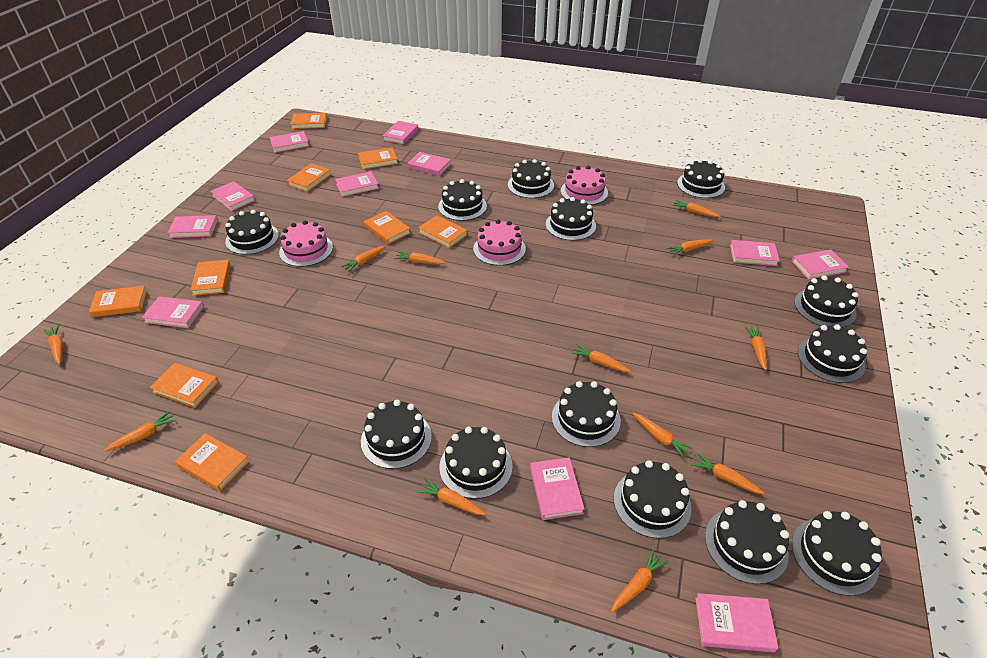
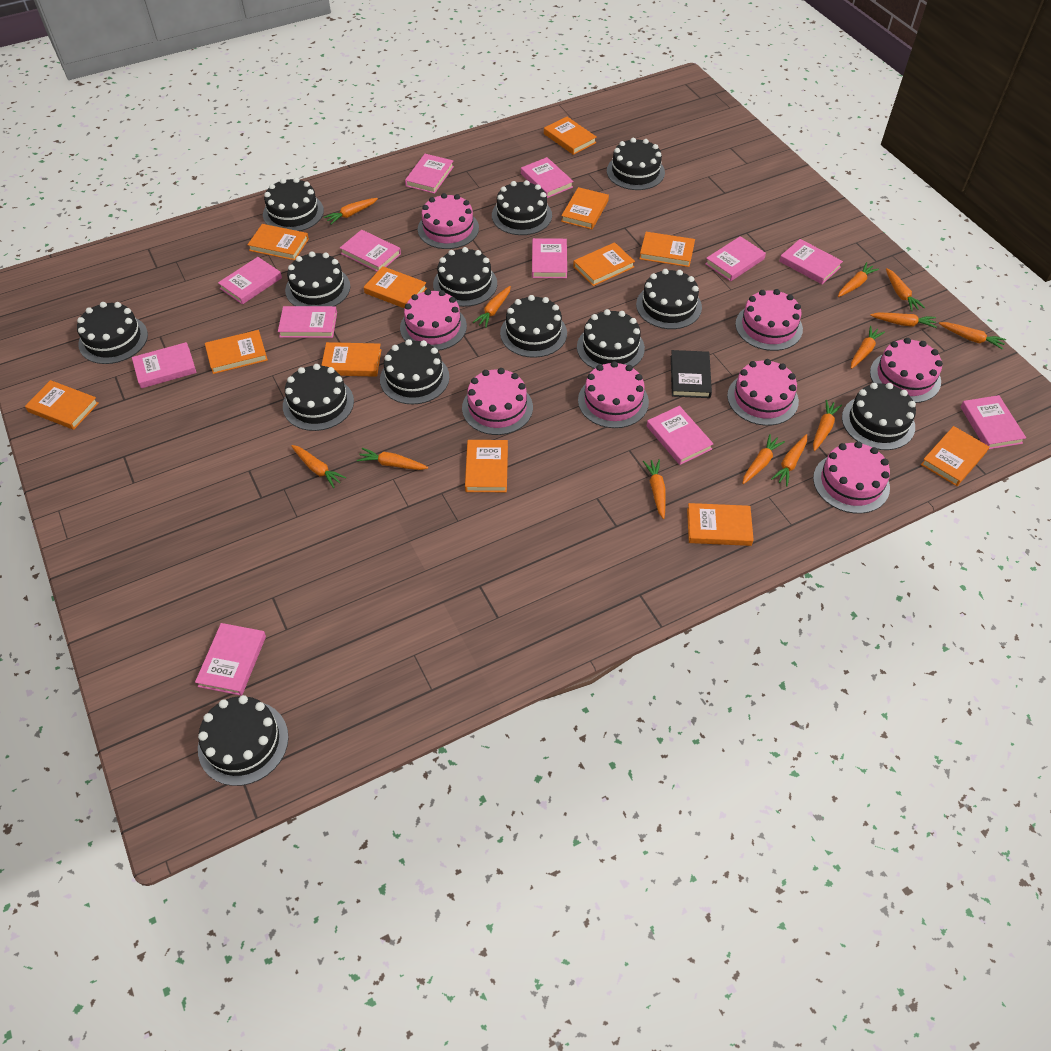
black book: none = 0 -> [671,350,712,398] = 1
orange book: [89,286,147,317] [150,363,219,408] [175,433,249,491] [190,260,231,296] [287,163,331,192] [290,113,327,129] [358,147,398,170] [364,211,410,244] [418,215,468,248] = 9 -> [25,380,99,430] [205,330,268,374] [247,224,309,261] [321,342,381,377] [364,266,427,308] [465,440,508,492] [544,117,596,155] [561,187,609,230] [573,242,635,286] [639,232,695,267] [687,503,754,546] [921,426,989,486] = 12
orange carrot: [44,325,63,364] [104,411,176,452] [341,245,386,272] [394,251,446,264] [417,478,486,515] [571,344,631,372] [611,549,669,612] [632,413,693,458] [666,239,713,256] [672,200,720,217] [691,453,764,494] [744,326,767,370] = 12 -> [291,445,346,488] [324,198,378,225] [357,448,428,470] [473,286,511,328] [643,459,666,519] [742,434,785,484] [771,434,807,486] [813,400,842,451] [838,262,879,297] [851,326,885,369] [870,313,937,328] [886,268,925,311] [939,322,1006,350] = 13
pink book: [142,296,204,328] [167,215,218,238] [211,181,255,211] [270,131,309,153] [335,171,379,197] [383,121,419,145] [408,152,451,176] [530,457,585,520] [695,593,778,652] [730,240,780,266] [791,250,849,280] = 11 -> [132,342,197,388] [195,623,266,696] [218,257,282,305] [278,306,337,338] [340,230,401,272] [405,154,454,194] [521,157,573,198] [532,238,567,278] [647,406,714,465] [705,236,766,281] [779,239,843,284] [960,395,1026,449] = 12
pink cake: [279,220,333,267] [473,219,526,266] [561,166,608,205] = 3 -> [400,289,467,351] [418,193,479,249] [462,368,533,435] [578,361,649,428] [727,359,799,426] [735,289,803,351] [813,441,890,514] [870,338,943,403] = 8

